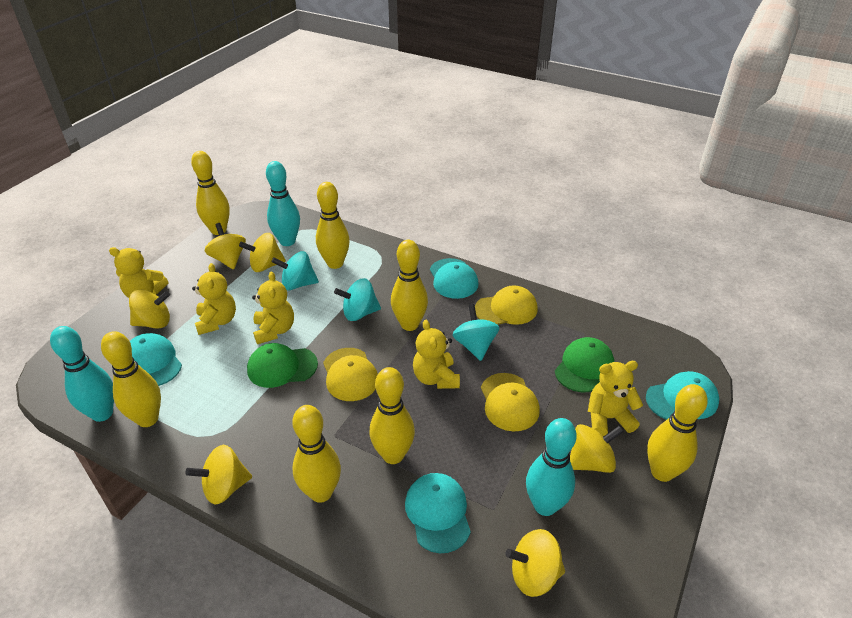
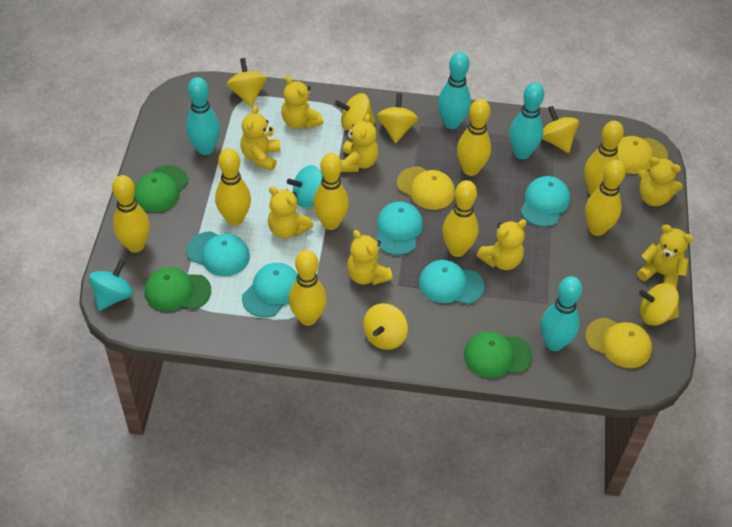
green cap: [247,343,318,388] [555,337,614,392] = 2 -> [134,165,188,212] [145,267,211,311] [464,331,532,378] = 3
turquoise bowling pin: [50,326,114,422] [266,161,300,246] [526,418,577,516] = 3 -> [186,77,220,155] [438,52,471,129] [509,82,544,159] [540,276,582,351] = 4
turquoise cap: [130,333,182,386] [405,473,471,553] [430,258,478,299] [646,371,719,420] = 4 -> [187,231,250,276] [242,263,298,318] [376,202,423,255] [419,260,484,304] [520,176,570,227] = 5
turquoise spinning top: [271,251,319,290] [334,278,381,321] [452,304,500,361] = 3 -> [89,259,133,311] [287,165,323,208] = 2
yellow bowling pin: [101,331,161,427] [191,151,230,235] [292,405,341,503] [316,182,350,269] [370,367,415,464] [391,240,428,331] [647,384,708,482] = 7 -> [112,175,150,252] [215,148,251,226] [289,250,327,326] [313,153,349,230] [442,180,479,257] [457,99,491,176] [584,121,624,195] [585,160,626,236] = 8
yellow teddy bear: [109,247,168,298] [192,263,236,335] [252,272,294,344] [413,320,460,389] [588,361,643,436] = 5 -> [240,105,280,171] [268,186,313,238] [281,76,323,129] [341,114,379,172] [347,230,393,285] [477,219,527,270] [637,224,694,289] [638,157,683,206] = 8

